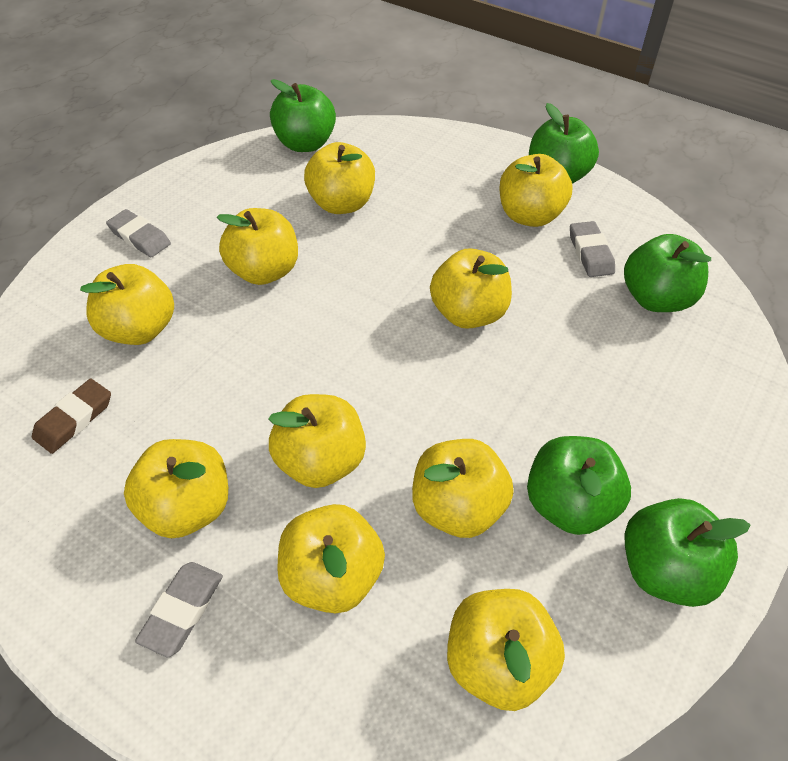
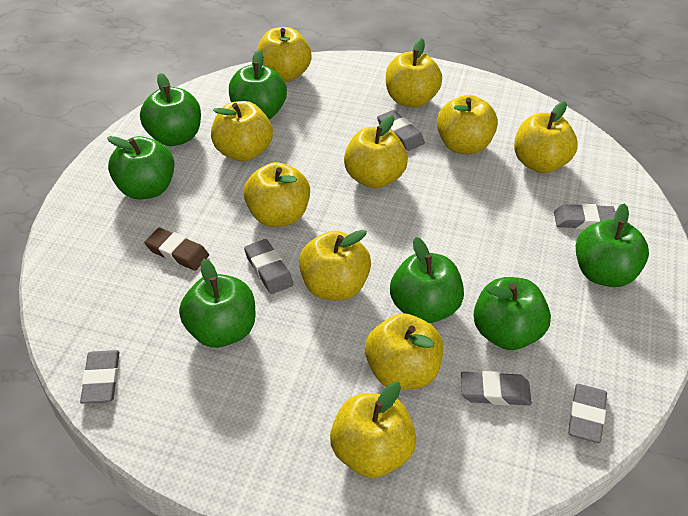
green apple: [270,79,336,152] [527,436,631,535] [529,103,599,184] [624,234,711,312] [625,498,750,607] = 5 -> [107,136,174,199] [140,73,201,146] [179,259,255,348] [229,50,287,119] [390,237,464,323] [473,277,551,350] [576,204,649,287] = 7
grey eraser: [106,209,171,257] [135,562,223,657] [570,221,615,277] = 3 -> [80,350,120,404] [244,239,293,294] [377,110,425,151] [461,371,532,406] [554,204,615,229] [568,384,607,443] = 6

